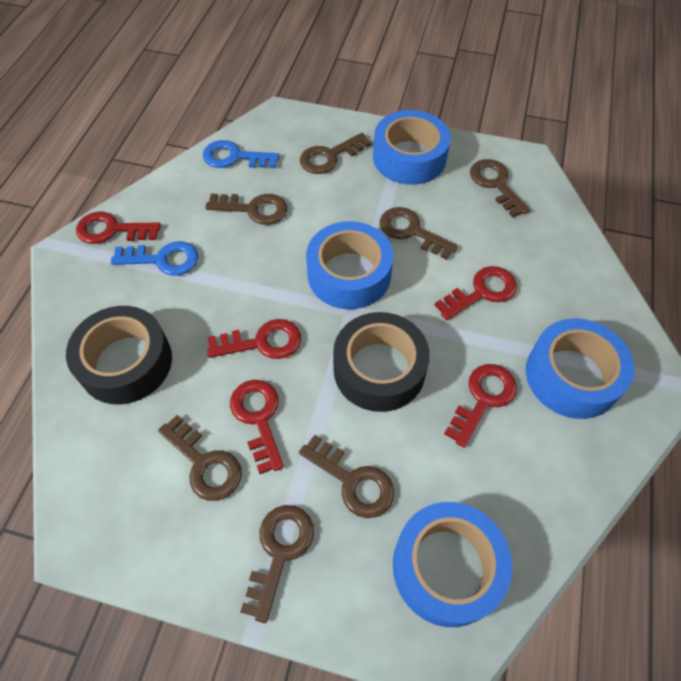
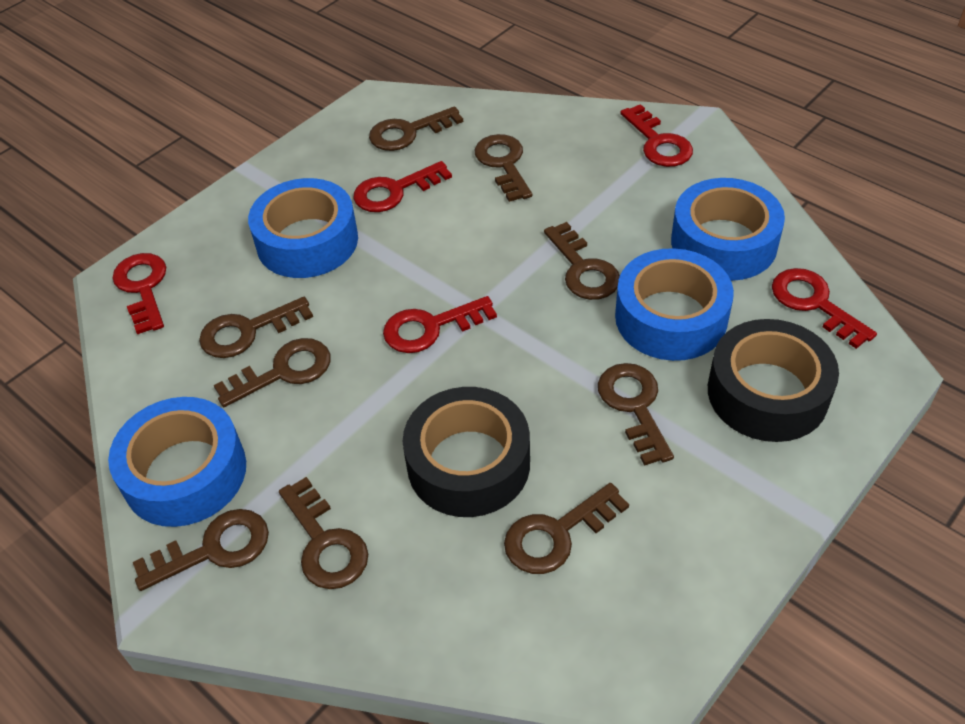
blue key: [111,241,199,276] [203,140,280,168] = 2 -> none = 0
brown key: [158,415,242,501] [205,194,287,225] [240,505,314,623] [299,435,394,518] [300,133,371,174] [380,207,458,260] [470,159,530,217] = 7 -> [133,509,269,591] [199,297,313,358] [214,338,331,407] [279,477,368,589] [369,106,463,151] [475,134,532,202] [504,483,629,574] [544,222,620,300] [598,363,674,466] = 9

